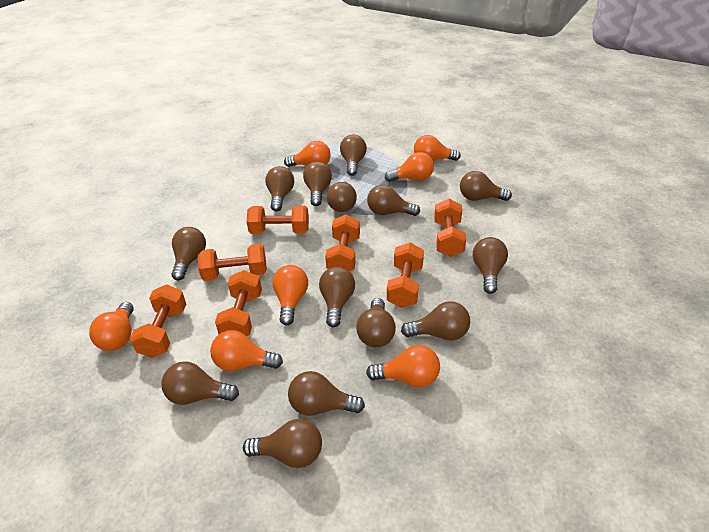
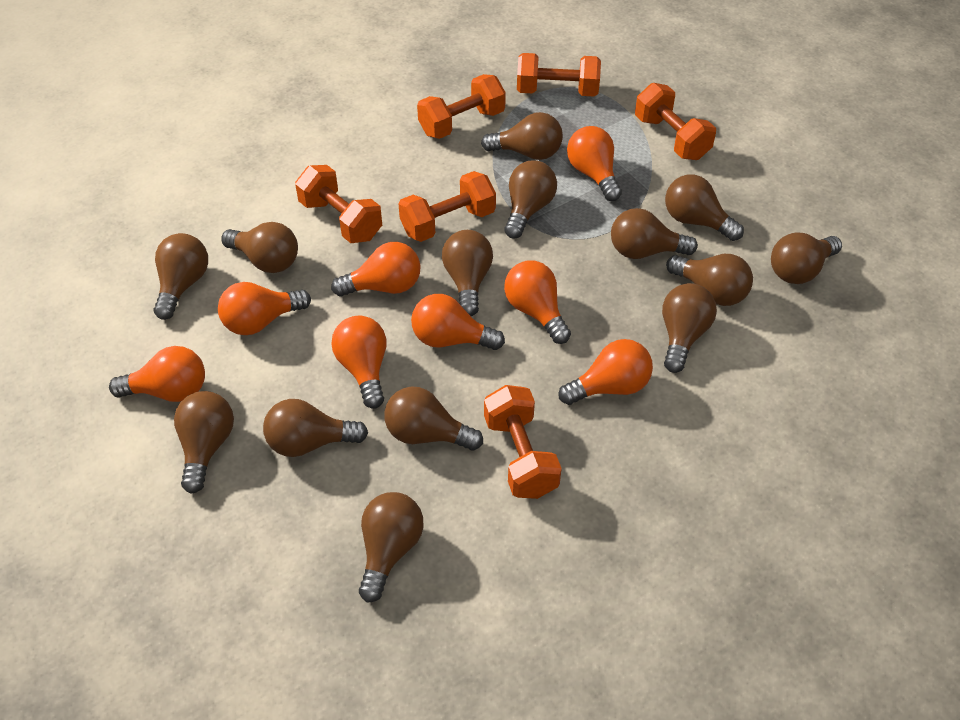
orange dumbbell: [130,285,186,358] [198,244,267,281] [215,270,262,336] [247,206,309,234] [325,214,360,271] [387,243,424,308] [434,199,466,257] = 7 -> [295,165,382,243] [399,171,496,242] [417,74,506,139] [484,385,562,499] [517,53,601,97] [635,83,716,160] = 6
orange light bulb: [89,302,134,351] [210,330,283,371] [272,265,308,325] [284,141,331,167] [366,345,440,388] [385,152,434,182] [414,135,461,161] = 7 -> [109,346,205,402] [218,282,311,335] [331,242,421,297] [331,316,387,409] [411,294,505,350] [504,260,571,344] [558,339,653,405] [567,126,622,201] = 8

